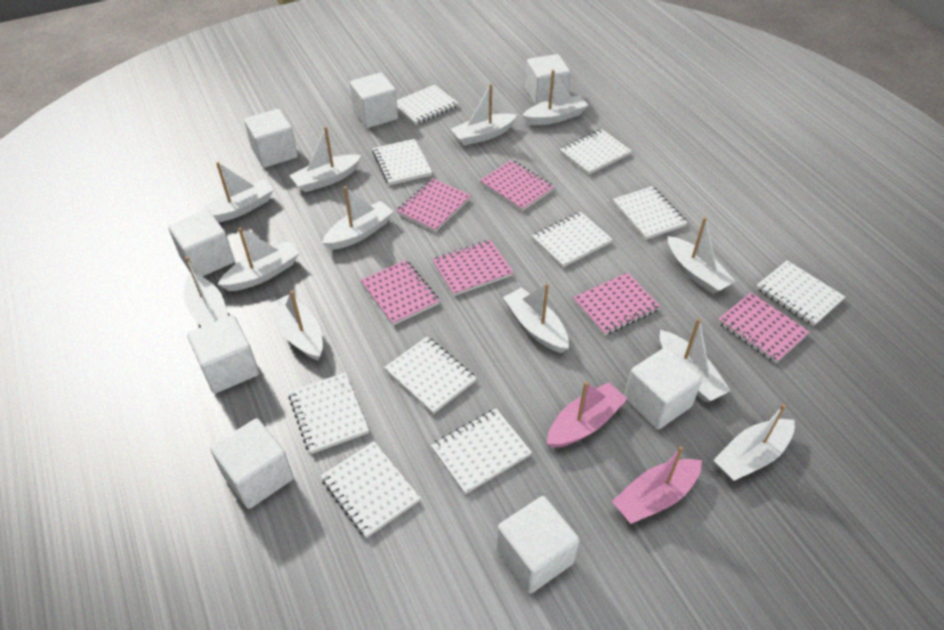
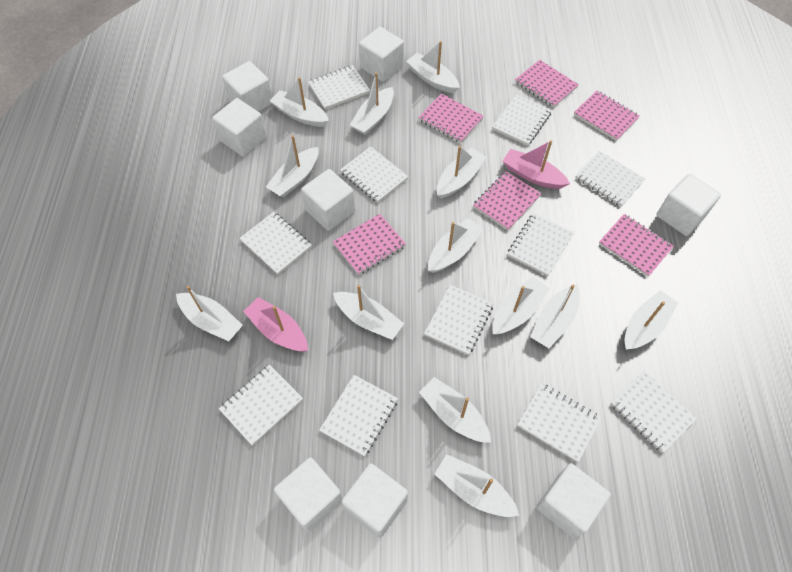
white boat: [184,256,228,327] [200,162,274,223] [218,227,299,291] [269,290,323,360] [289,126,361,192] [322,186,394,250] [451,84,517,146] [503,283,569,353] [522,70,588,125] [660,318,731,402] [668,217,736,294] [714,404,795,481] = 12 -> [176,286,243,341] [266,135,319,197] [270,77,329,127] [333,285,404,340] [350,73,394,135] [406,41,460,93] [419,377,491,443] [428,218,483,273] [434,454,520,517] [437,146,486,198] [492,276,550,335] [530,285,580,348] [625,290,678,350] = 13
white notebook: [288,373,369,454] [321,442,421,538] [372,139,433,185] [384,337,476,414] [397,85,459,125] [431,409,532,494] [532,212,613,268] [560,129,632,175] [613,186,687,240] [756,260,845,326] = 10 -> [219,365,303,446] [239,212,312,275] [308,65,370,110] [319,375,398,457] [340,147,409,203] [424,285,494,355] [492,95,552,146] [507,213,574,276] [518,383,601,462] [575,151,645,207] [610,371,697,453] = 11

